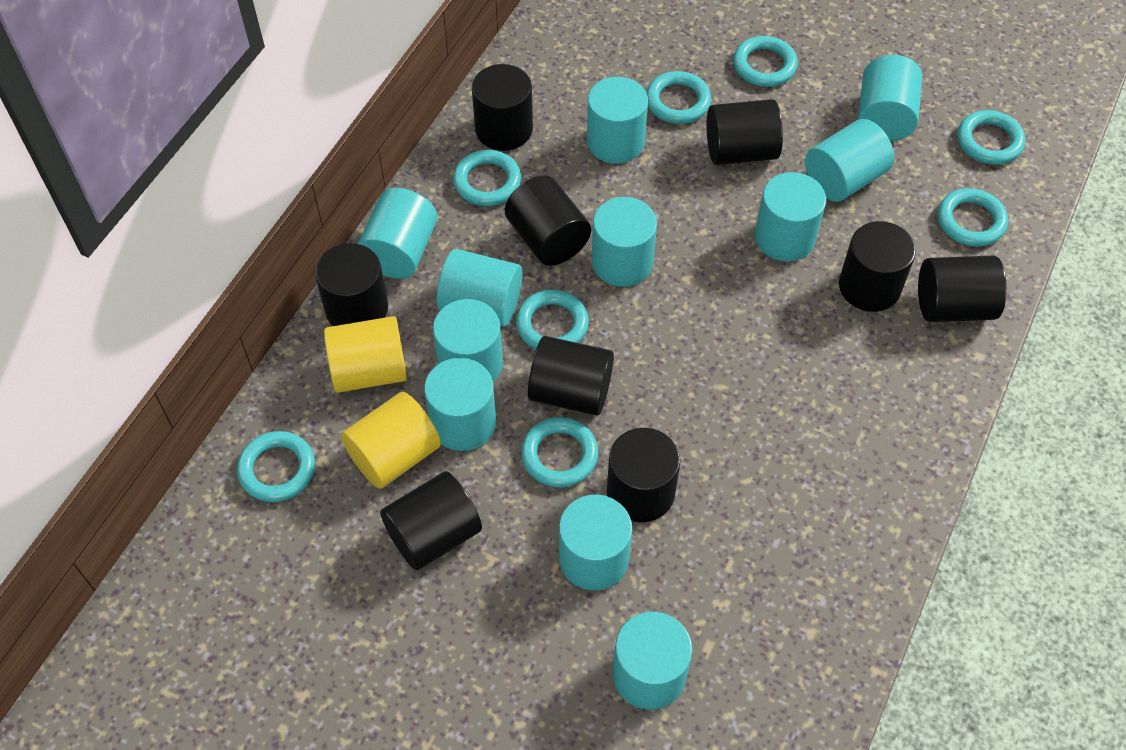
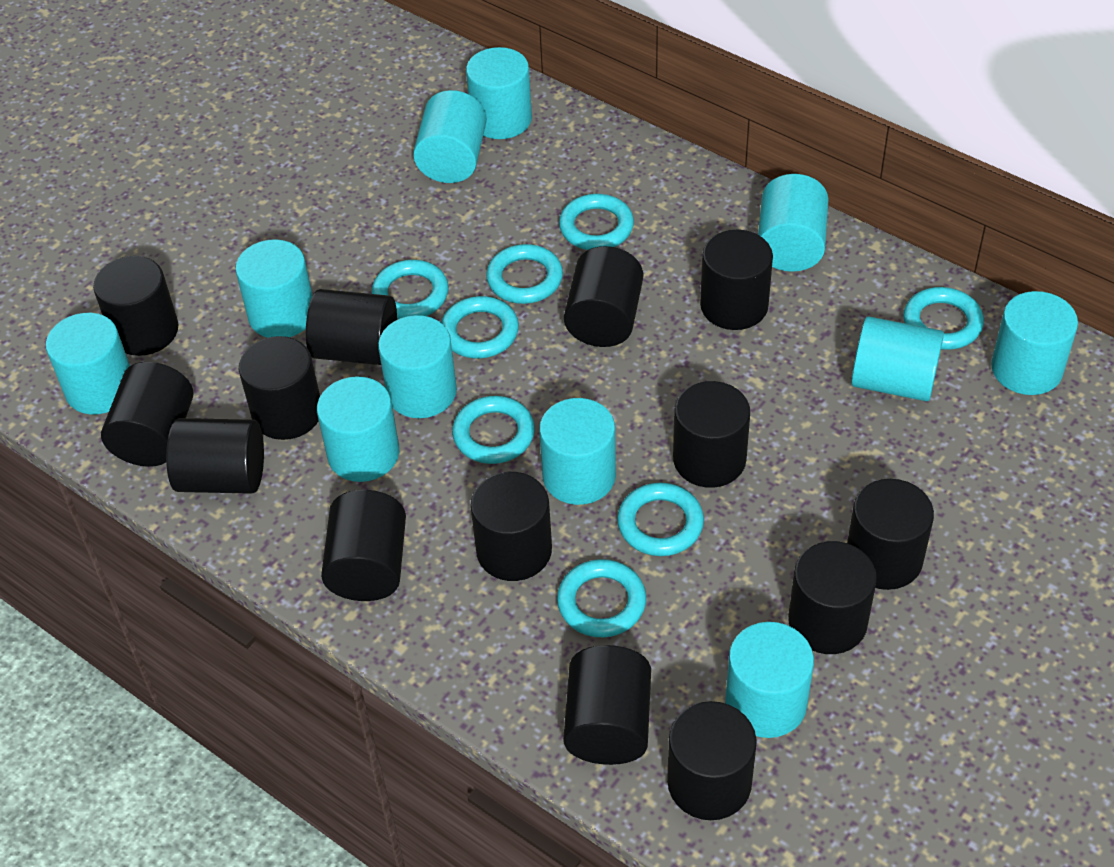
black cylinder: [315,243,388,326] [380,471,482,570] [472,64,533,151] [505,175,591,266] [528,336,614,416] [607,428,680,522] [707,99,783,165] [839,221,916,312] [918,256,1007,322] = 9 -> [93,256,178,356] [101,362,193,467] [166,418,264,494] [239,336,320,440] [306,289,397,365] [321,490,406,601] [470,472,552,581] [563,645,651,765] [564,246,643,347] [667,701,757,820] [673,381,750,488] [700,230,773,330] [788,541,877,654] [847,479,934,590] = 14
yellow cylinder: [324,316,407,393] [341,392,441,489] = 2 -> none = 0

